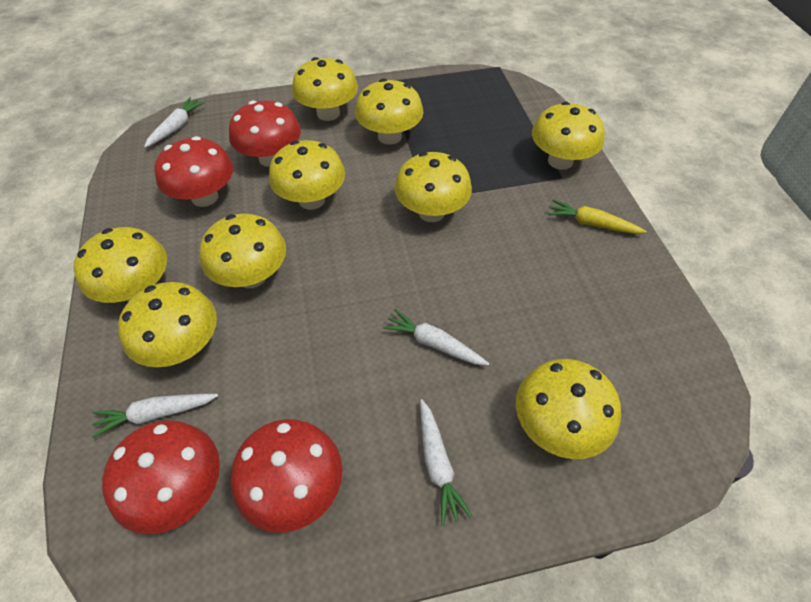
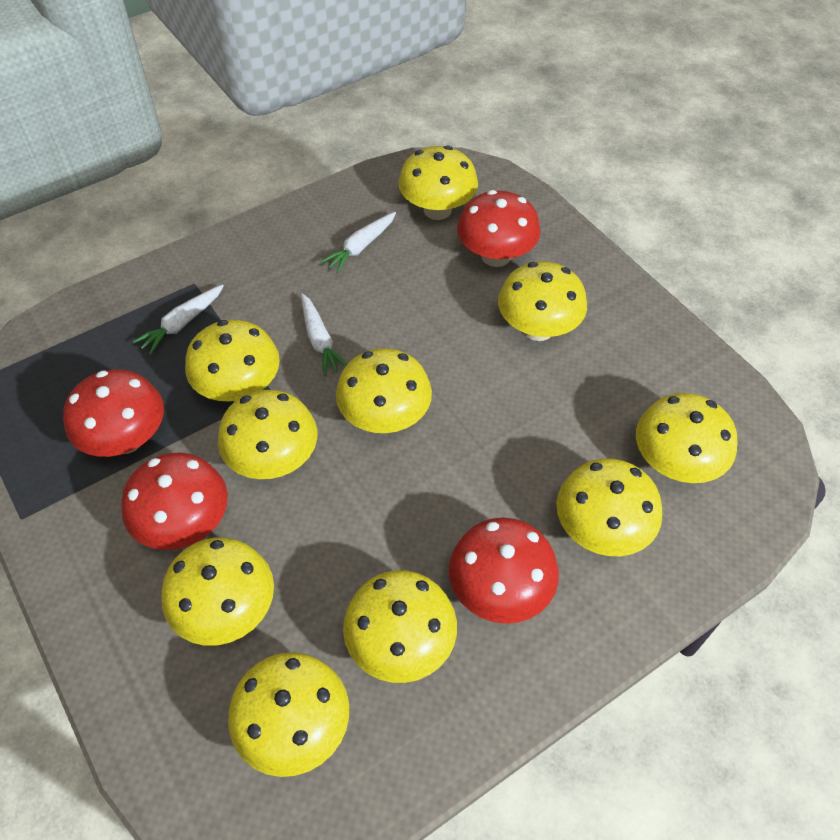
white carrot: [91,394,218,438] [144,97,205,148] [383,309,489,366] [420,399,473,526] = 4 -> [133,285,224,355] [301,294,347,376] [320,212,396,273] = 3
yellow carrot: [548,200,647,234] = 1 -> none = 0
yellow mushroom: [73,227,167,303] [118,282,217,368] [199,214,286,288] [269,140,345,210] [292,57,358,121] [355,79,423,145] [394,152,472,222] [516,359,621,459] [532,102,605,170] = 9 -> [161,537,274,646] [185,320,280,402] [218,390,318,479] [228,652,349,777] [336,348,432,433] [343,570,457,683] [399,146,478,220] [498,261,587,341] [556,458,662,556] [636,393,738,483] = 10

